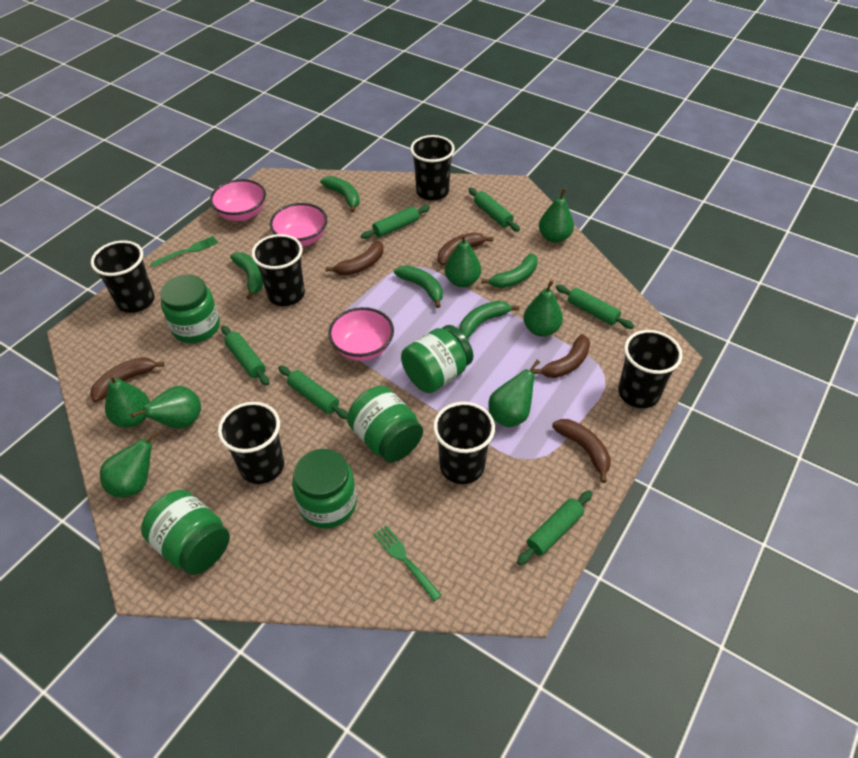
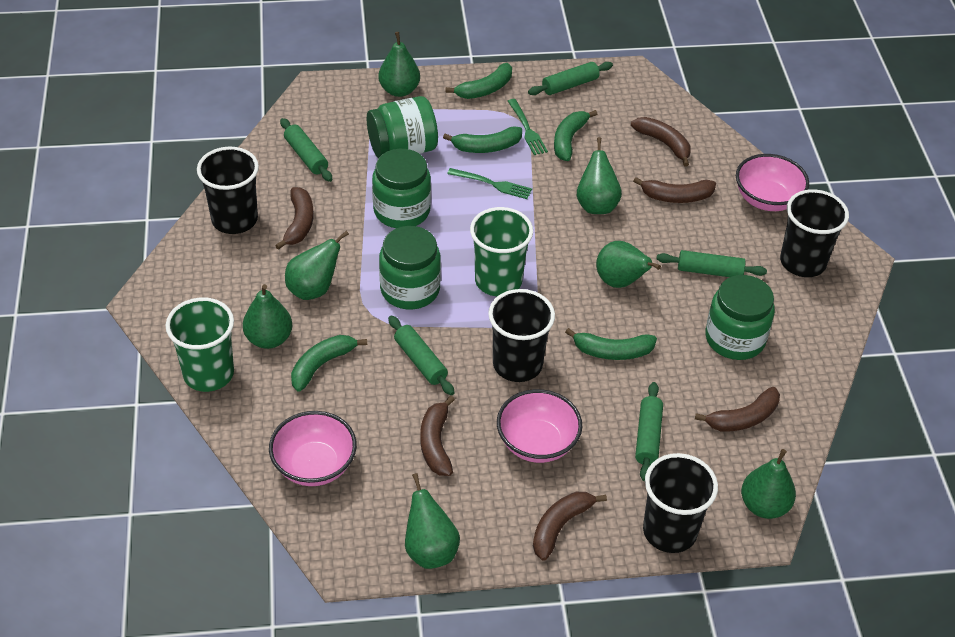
black cup: [91,240,155,313] [218,402,284,484] [251,234,305,306] [410,135,455,201] [433,402,495,484] [618,330,683,408] = 6 -> [197,147,259,234] [488,289,555,382] [643,453,718,553] [780,189,849,277] = 4
brown banana: [90,357,165,402] [326,241,384,276] [438,232,493,266] [532,334,590,378] [552,419,611,483] = 5 -> [275,187,314,250] [420,396,455,476] [533,492,607,561] [631,117,691,166] [633,177,716,203] [695,387,780,431] = 6
green cup: none = 0 -> [165,297,234,392] [470,207,533,296] = 2
green jar: [141,490,230,575] [160,275,220,343] [292,449,357,528] [347,386,423,462] [401,325,473,393] = 5 -> [367,96,438,158] [372,149,431,228] [379,226,441,309] [705,275,775,360] = 4
green rolling pin: [221,325,270,386] [278,366,348,419] [361,205,430,239] [468,188,520,232] [517,490,592,565] [556,285,634,329] = 6 -> [280,118,332,182] [388,315,455,395] [528,62,613,95] [635,382,663,481] [656,250,767,277] = 5

